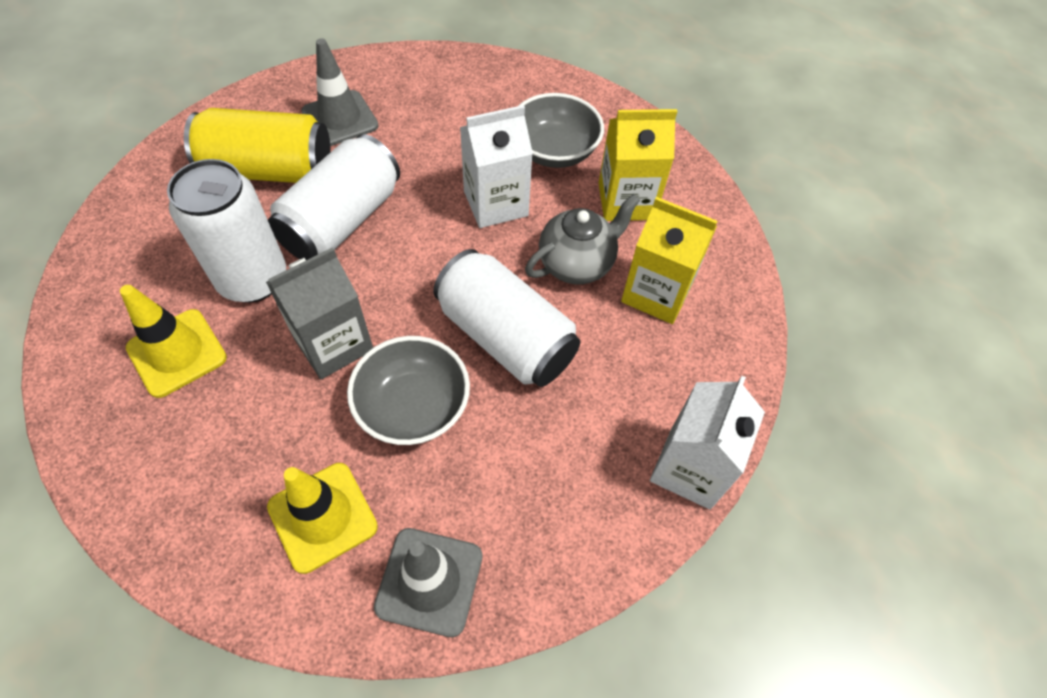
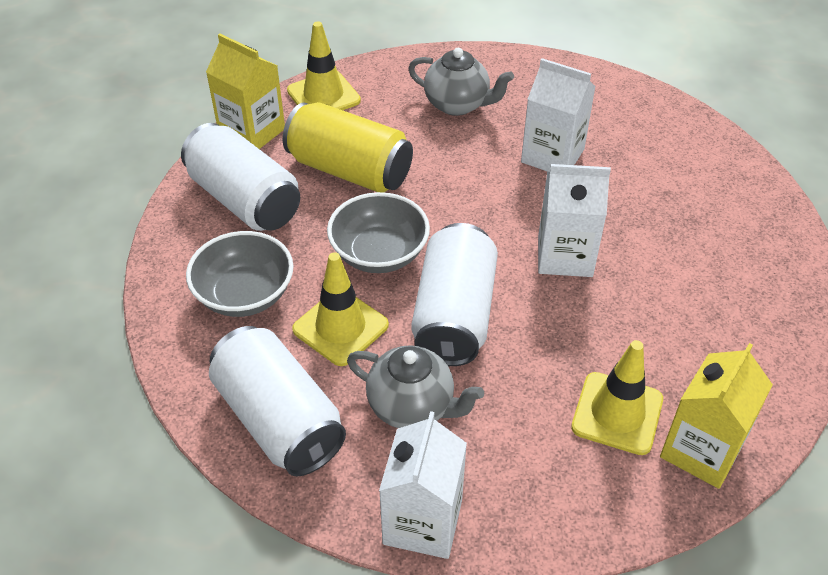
grey carton: [266,247,373,379] = 1 -> none = 0
grey teapot: [525,194,640,284] = 1 -> [347,345,484,428] [408,48,514,116] = 2
grey traffic cone: [301,38,379,146] [374,528,483,637] = 2 -> none = 0
white carton: [460,105,533,228] [650,376,765,509] = 2 -> [379,411,467,559] [521,58,596,172] [538,164,611,277] = 3
yellow traffic cone: [120,285,227,398] [267,463,378,574] = 2 -> [287,21,361,110] [292,252,389,366] [571,340,663,455] = 3

